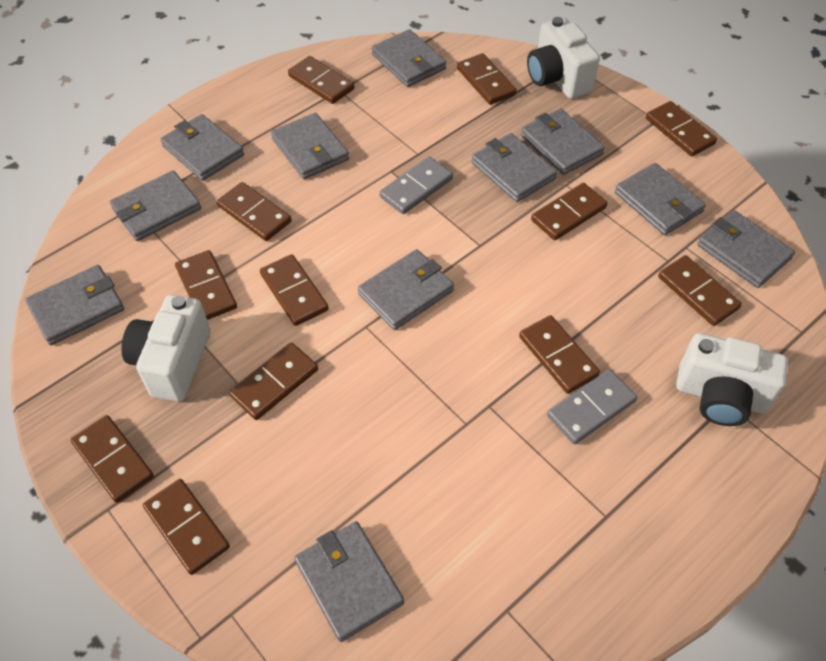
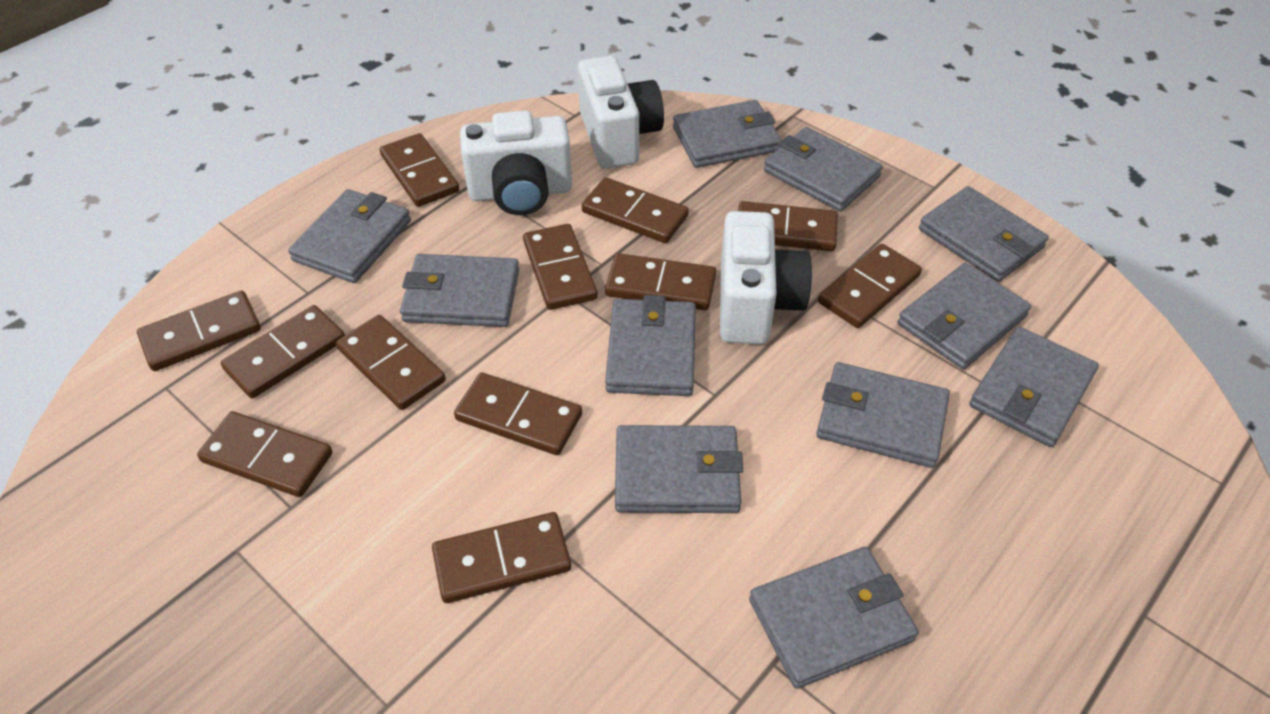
grey domino: [379,156,453,214] [547,369,637,444] = 2 -> none = 0

